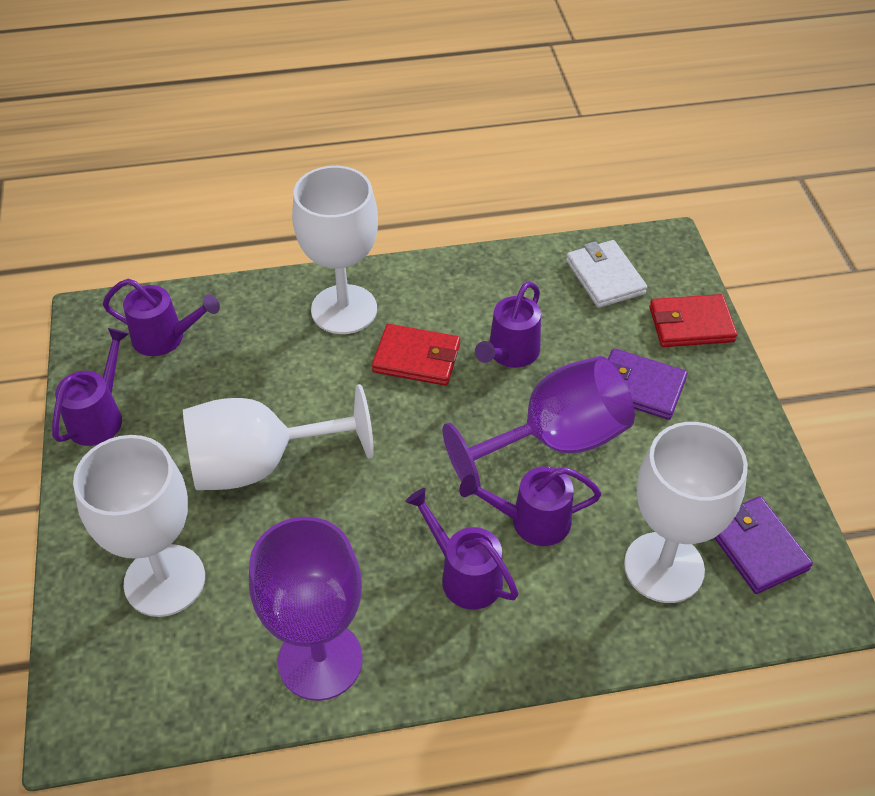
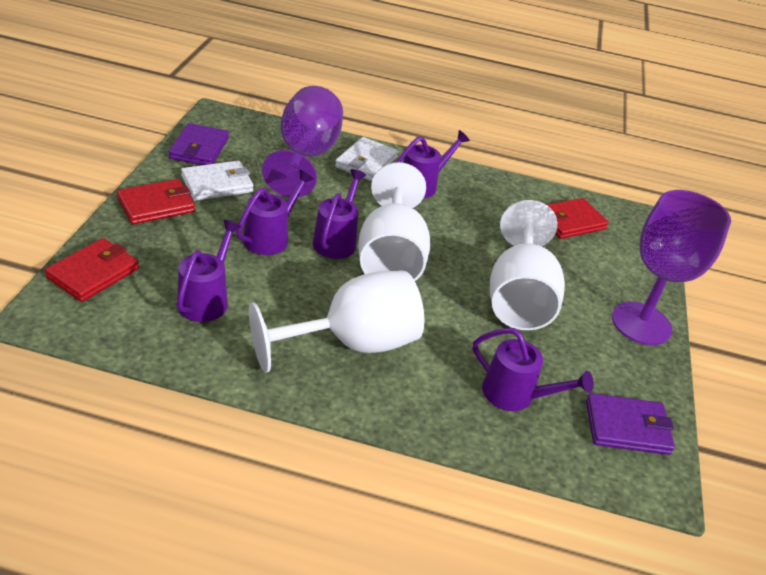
red wallet: [372,324,460,386] [649,294,737,347] = 2 -> [45,238,139,302] [117,179,195,225] [547,198,609,239] = 3
white goblet: [73,435,205,617] [183,384,374,490] [292,166,378,334] [624,422,748,603] = 4 -> [249,270,424,373] [358,162,430,281] [490,200,565,330] = 3
white wallet: [566,240,647,308] = 1 -> [181,161,253,201] [335,137,398,181] = 2

